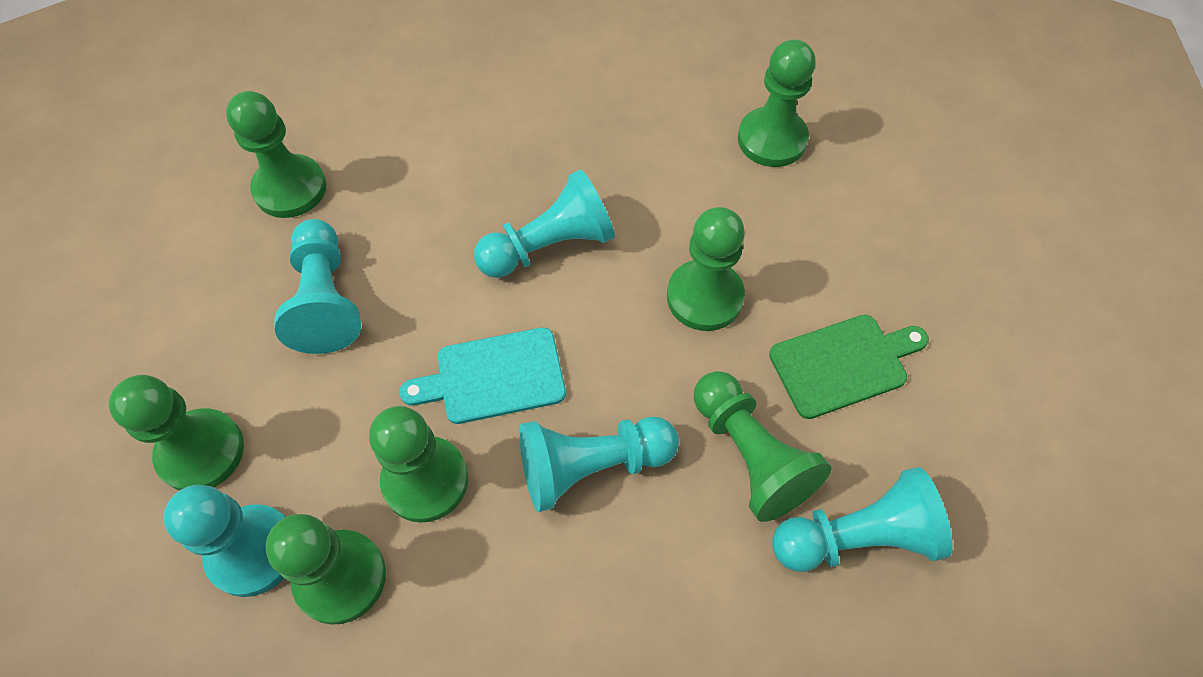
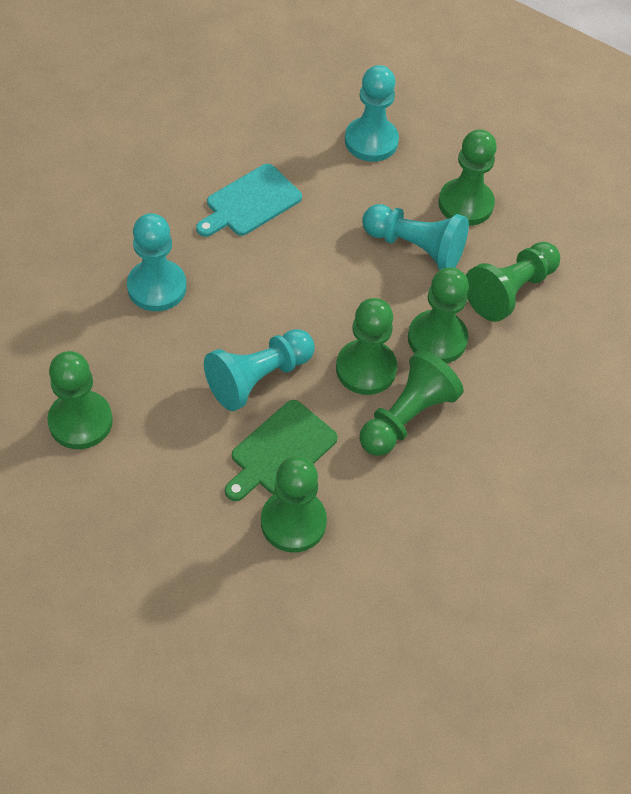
turquoise pawn: [163,485,285,597] [275,219,361,354] [474,169,615,278] [519,417,679,512] [772,467,953,572] = 5 -> [127,213,187,311] [204,329,315,411] [345,65,399,162] [362,204,469,270] = 4

